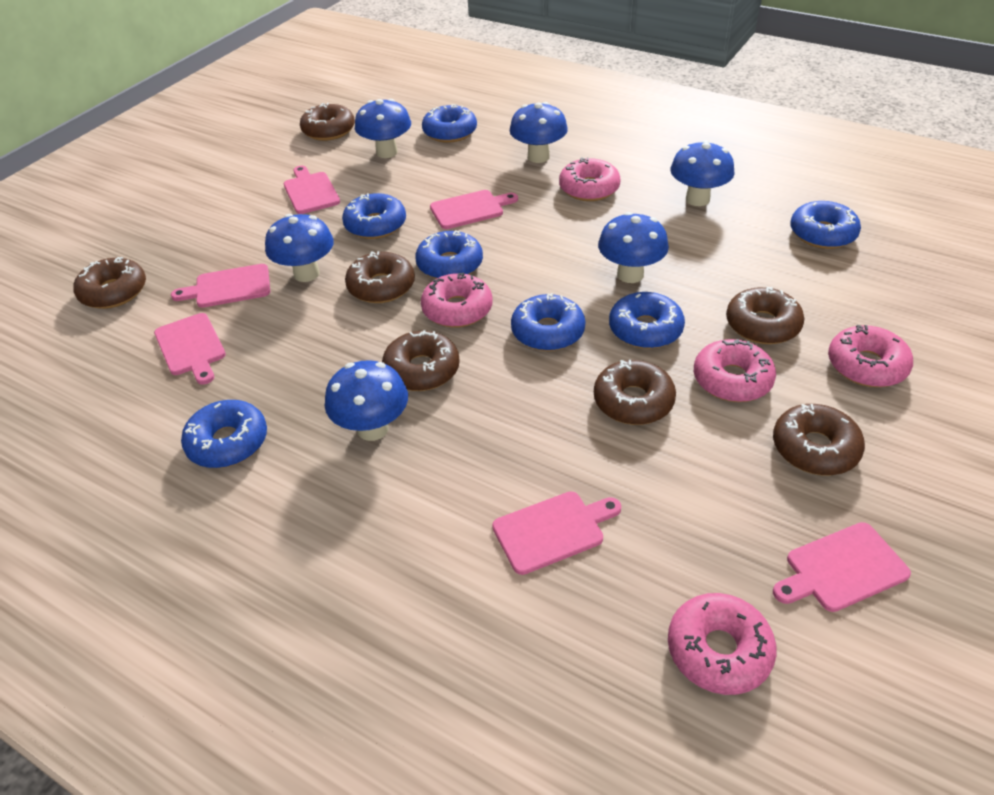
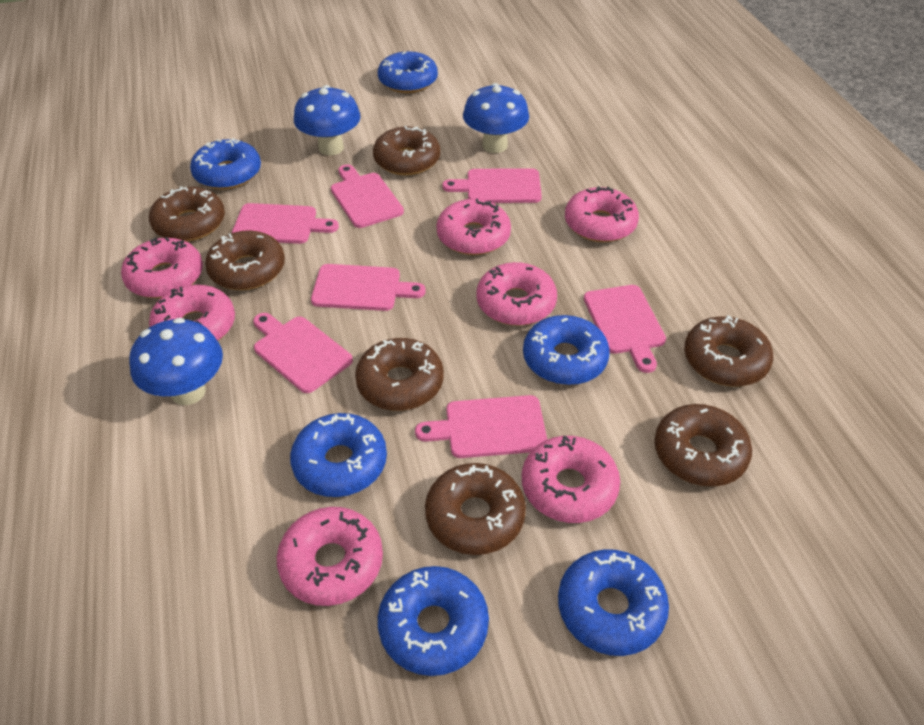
blue donut: [181,400,267,468] [342,193,406,239] [415,230,483,279] [422,104,477,143] [511,293,586,351] [609,292,685,349] [790,201,861,249] = 7 -> [190,138,261,190] [290,413,387,497] [378,51,438,93] [378,566,489,676] [523,315,610,385] [558,549,669,656] = 6
blue mushroom: [265,214,334,282] [325,360,408,441] [355,99,411,158] [510,102,568,163] [598,212,669,283] [670,140,735,206] = 6 -> [129,318,223,405] [294,85,361,155] [463,83,529,153] = 3
pink cutting board: [154,313,226,385] [171,264,270,308] [284,166,340,214] [430,190,518,229] [492,491,621,575] [773,522,911,612] = 6 -> [232,203,339,244] [253,313,353,393] [311,264,426,311] [331,164,404,228] [415,395,547,458] [442,168,542,203] [584,285,666,373] = 7
pink donut: [421,272,492,328] [559,157,620,201] [668,593,777,695] [694,339,776,402] [828,325,913,387] = 5 -> [121,237,203,298] [149,285,235,341] [277,507,383,606] [436,199,511,255] [476,262,557,326] [522,436,620,523] [565,186,639,242] = 7

